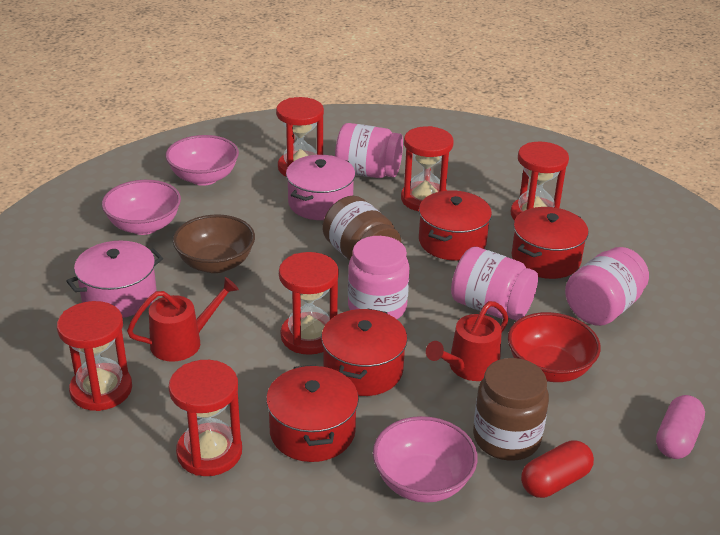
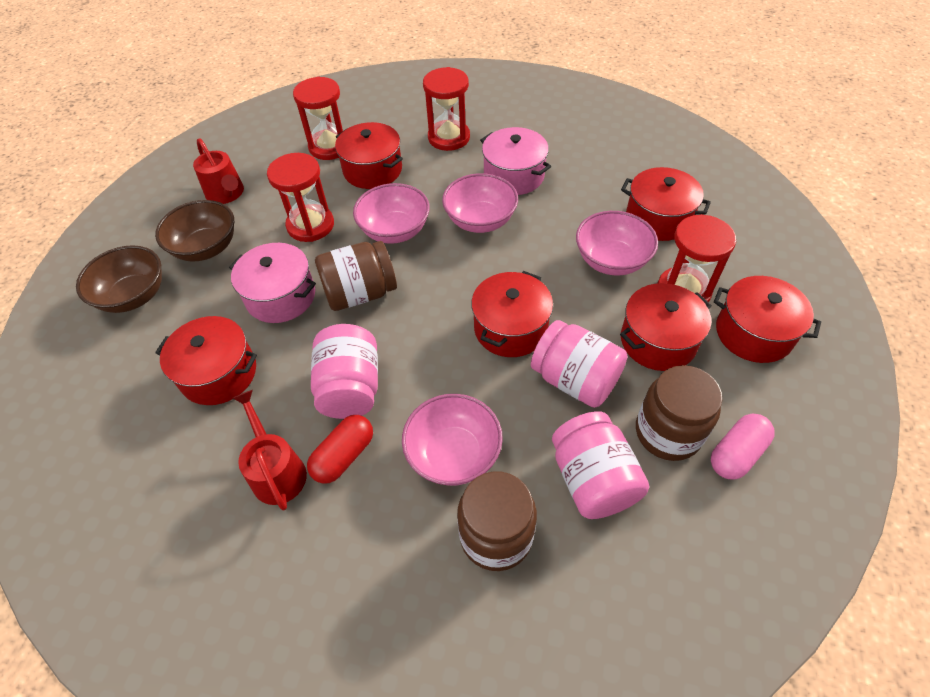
brown bowl: [173,214,255,273] = 1 -> [76,245,162,313] [155,200,234,262] = 2
brown jar: [323,196,401,260] [473,358,549,461] = 2 -> [315,241,397,311] [457,471,537,571] [636,365,722,461] = 3
pink bowl: [102,180,181,235] [165,135,239,186] [373,416,478,503] = 3 -> [353,183,430,244] [402,394,503,486] [442,173,518,233] [576,211,658,276] = 4
pink jar: [335,123,403,178] [348,236,409,319] [451,247,538,321] [565,247,649,326] = 4 -> [311,324,378,419] [531,320,628,408] [552,411,649,519] = 3
red bowl: [508,312,601,382] = 1 -> none = 0
red hourglass: [57,301,132,411] [169,360,242,476] [276,97,324,176] [279,252,339,355] [401,126,454,211] [511,142,569,221] = 6 -> [267,153,334,242] [293,76,343,160] [423,67,470,151] [657,214,736,302] = 4
red pot: [266,365,359,462] [321,309,407,396] [419,190,492,261] [512,207,589,279] = 4 -> [155,316,257,405] [335,122,403,189] [471,271,553,357] [620,283,712,371] [621,167,711,241] [714,276,821,363] = 6

